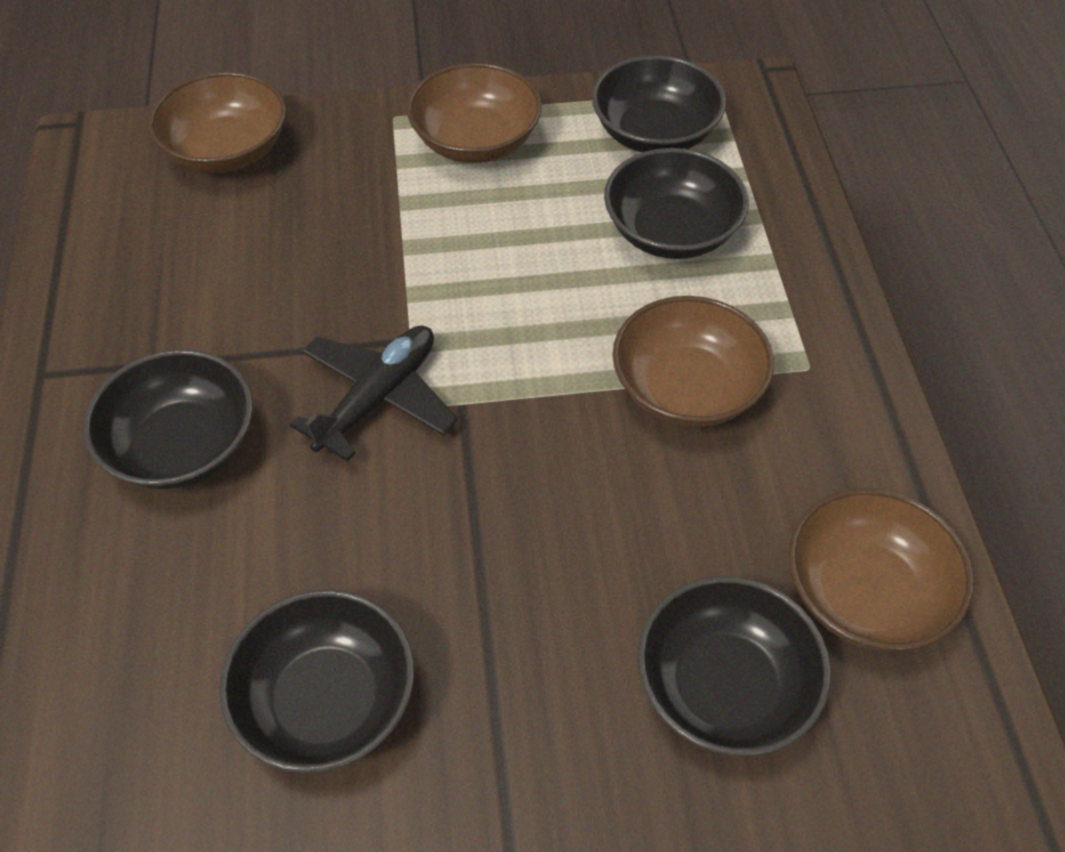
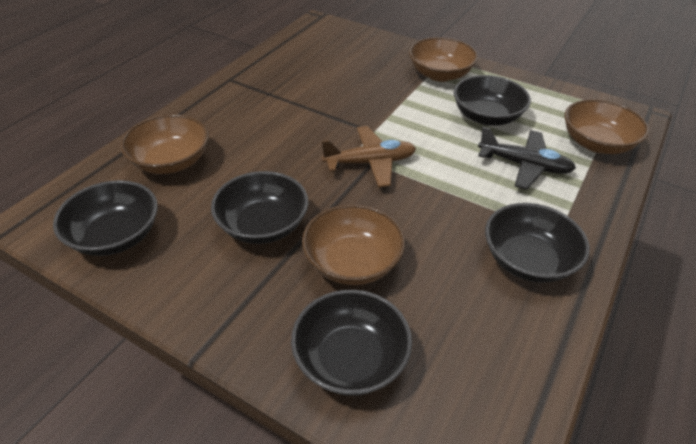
brown plane: none = 0 -> [322,126,416,187] = 1

